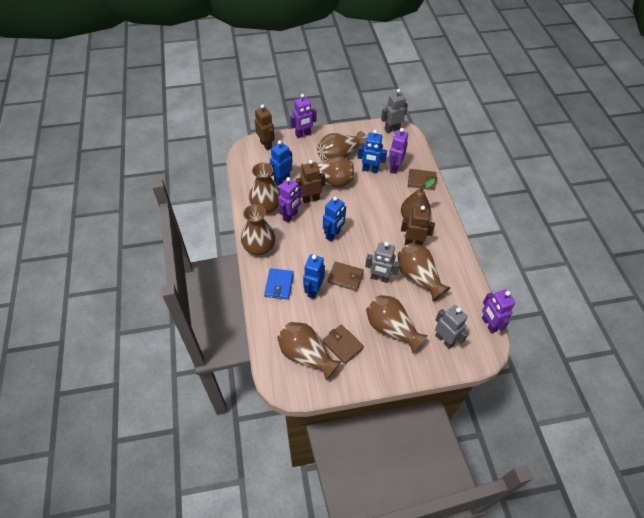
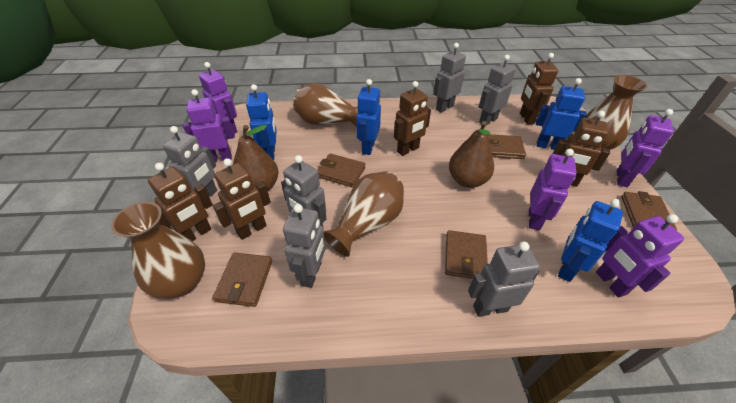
blue wallet: [264,268,294,300] = 1 -> none = 0
brown pear: [401,178,435,220] = 1 -> [233,125,279,191] [449,121,494,188] = 2
brown robot: [255,104,275,151] [296,160,325,203] [401,206,435,246] = 3 -> [148,163,213,241] [213,158,271,240] [394,81,431,156] [520,53,559,125] [553,111,610,187] = 5
brown vase: [241,204,275,256] [249,163,280,214] [277,322,341,381] [300,156,354,188] [317,131,367,161] [366,295,428,353] [398,243,451,301] = 7 -> [111,202,205,299] [293,83,358,127] [324,171,404,257] [586,75,647,150] = 4
brown wallet: [323,324,364,364] [328,262,364,291] [408,169,437,190] = 3 -> [213,253,272,307] [317,153,365,188] [445,230,488,279] [488,134,526,159] [621,191,677,230] = 5
grey robot: [365,242,400,283] [381,89,408,133] [435,305,469,349] = 3 -> [163,126,217,197] [281,155,326,230] [283,204,326,288] [433,43,466,113] [468,241,540,317] [479,55,516,125] = 6
purple robot: [278,177,302,223] [290,94,317,138] [388,128,408,174] [482,289,516,333] = 4 -> [183,89,235,163] [199,62,237,134] [529,149,577,230] [596,214,684,298] [617,109,674,187] = 5

